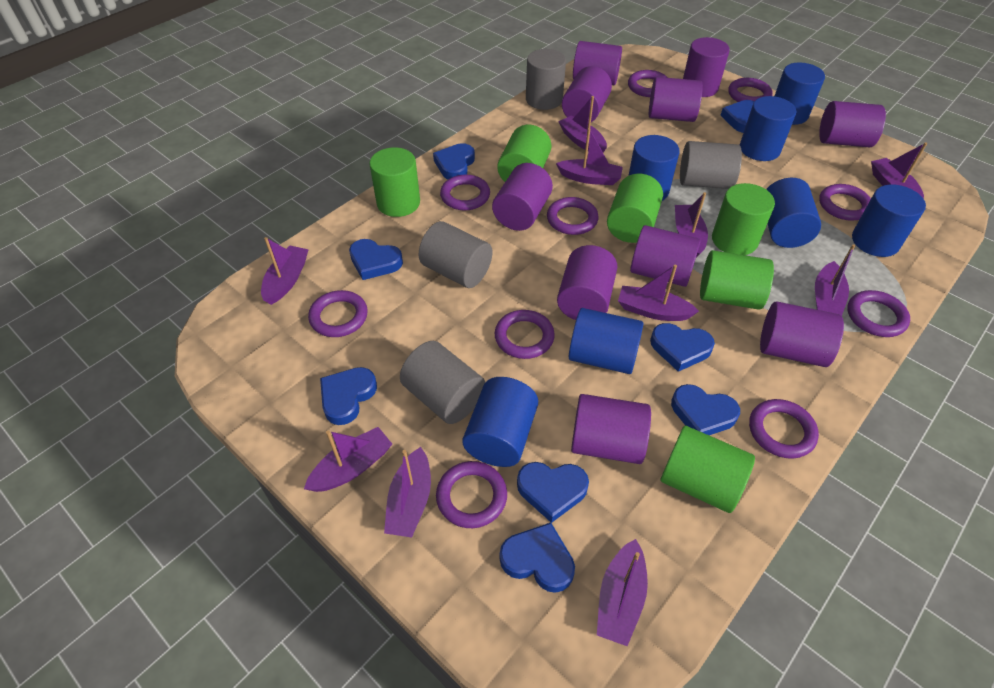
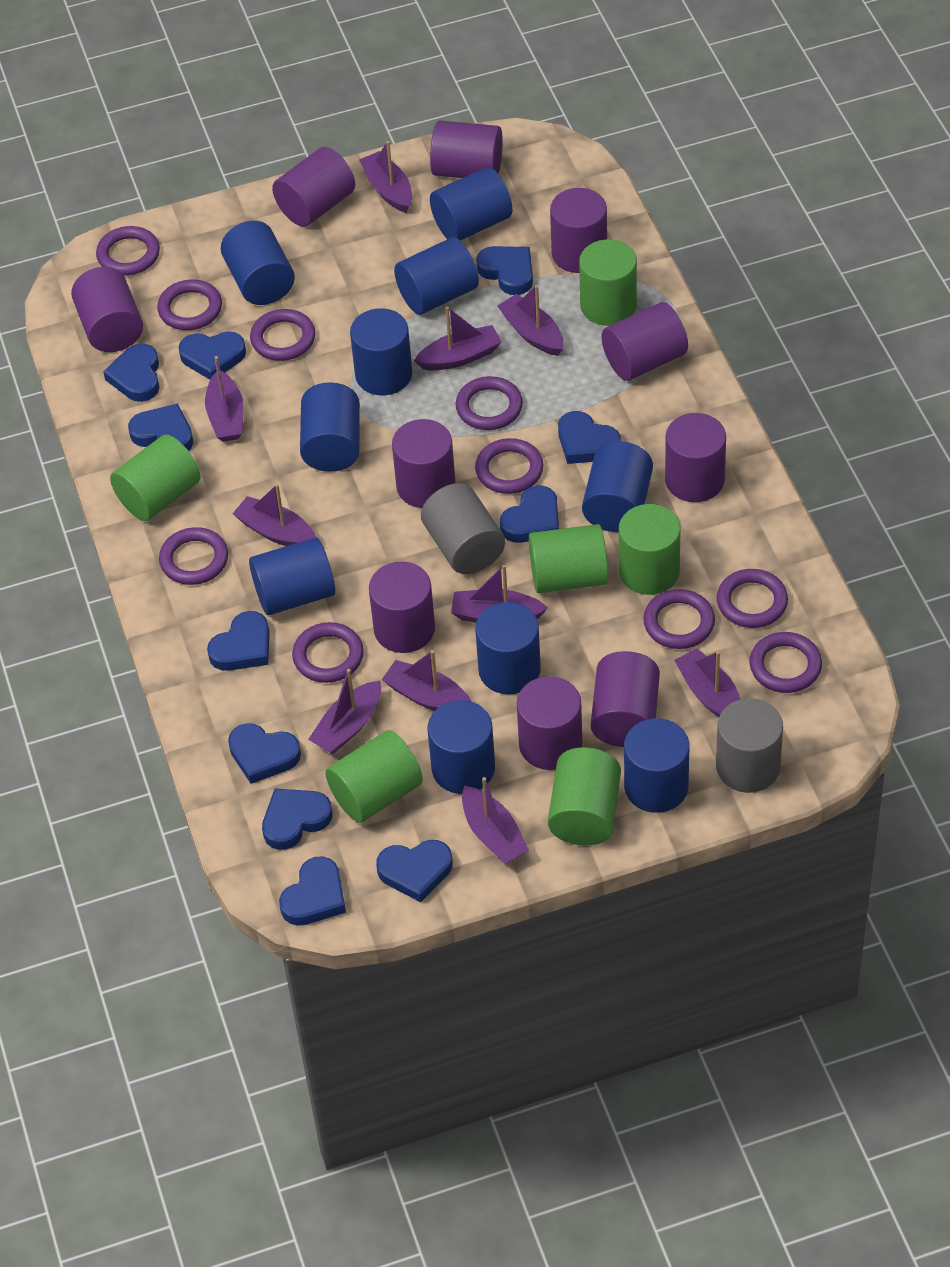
blue cylinder: [462,377,538,467] [569,308,644,374] [628,135,680,201] [740,96,796,161] [766,178,821,248] [775,62,825,125] [852,185,926,257] = 7 -> [221,221,295,305] [249,537,335,615] [300,382,360,472] [350,308,412,395] [394,237,479,315] [428,700,495,794] [430,167,512,241] [475,602,541,694] [582,441,653,532] [624,718,689,813] = 10
blue heart: [320,367,377,425] [349,239,403,280] [433,143,475,179] [500,522,575,593] [517,462,589,523] [650,323,715,372] [671,384,740,435] [720,100,755,133] = 8 -> [103,343,160,402] [128,403,193,451] [178,331,246,380] [207,611,270,671] [228,723,301,784] [262,788,332,850] [279,856,346,926] [376,840,453,902] [476,246,533,295] [500,485,559,543] [558,411,620,464] = 11
grey cylinder: [400,341,485,424] [419,221,492,288] [526,49,566,110] [680,141,742,189] = 4 -> [421,483,505,574] [716,698,783,793] = 2

